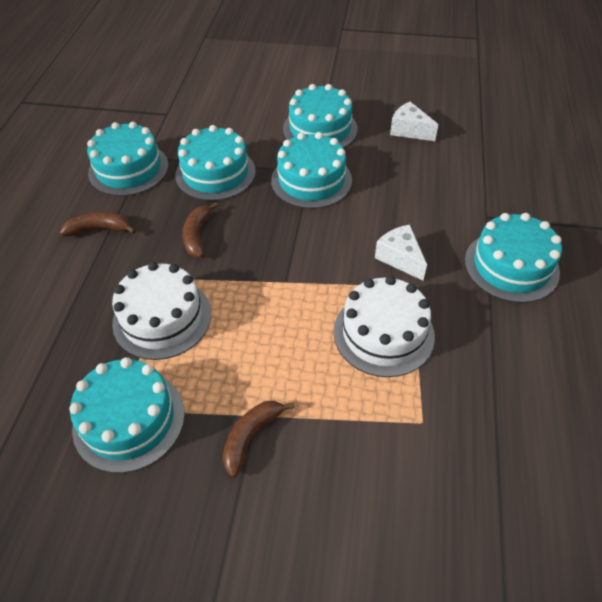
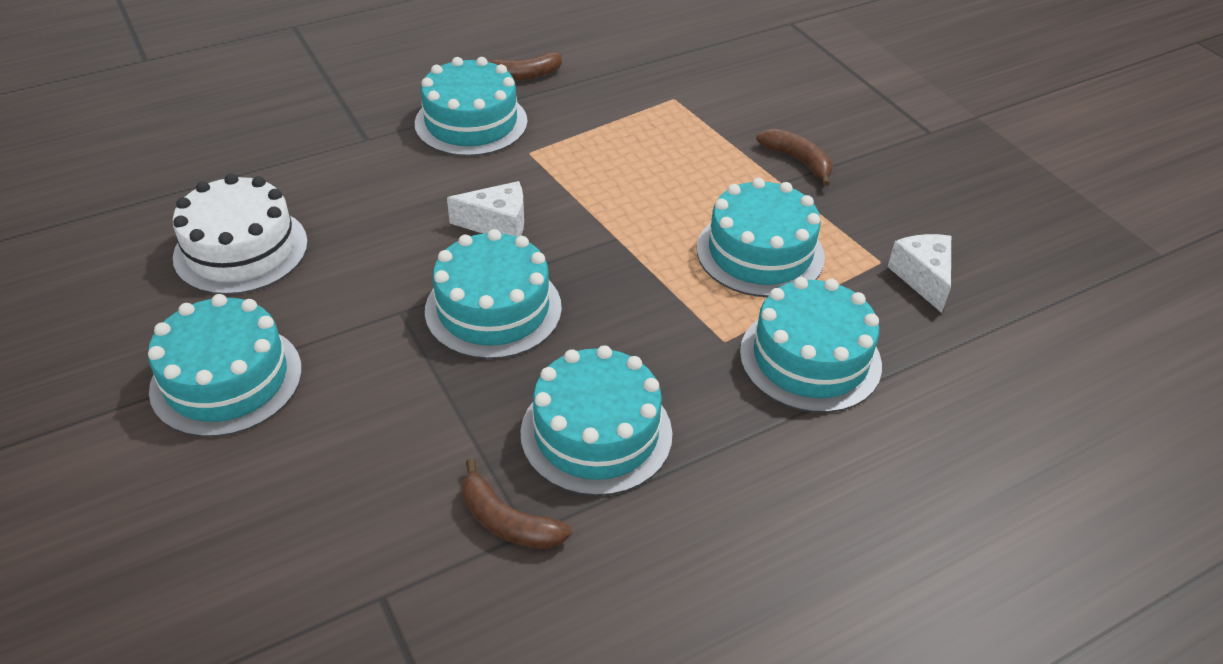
white cake: [112,262,211,360] [334,276,435,377] = 2 -> [173,174,308,295] = 1

